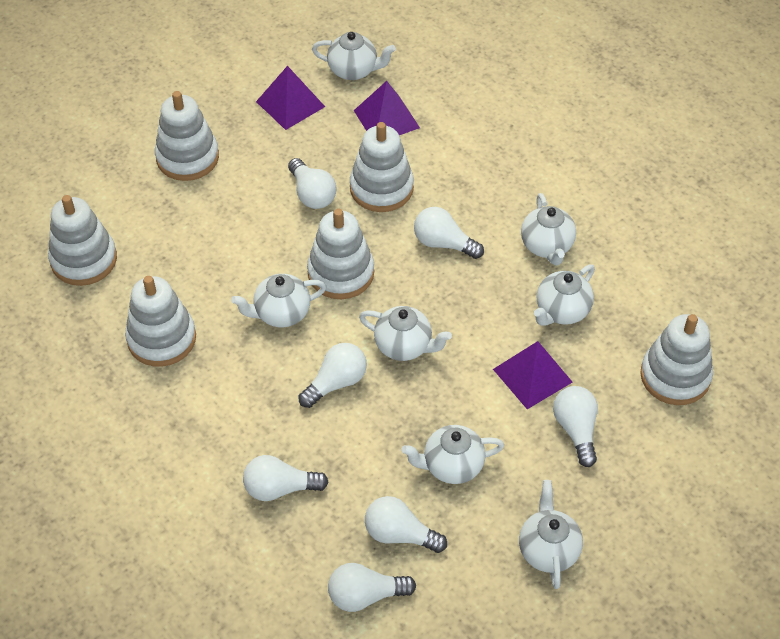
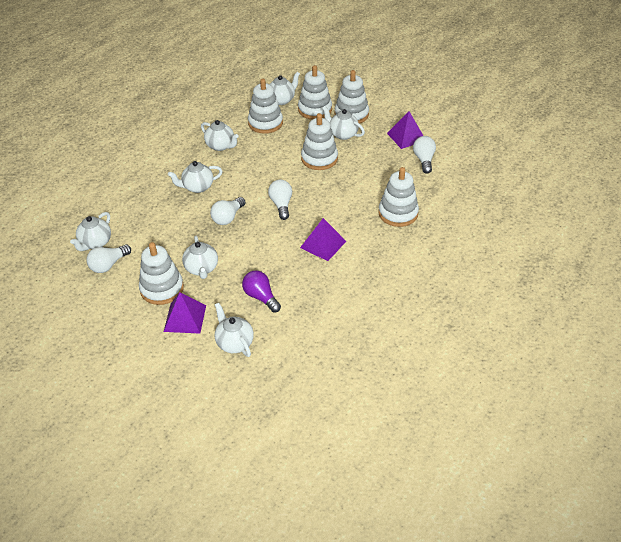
purple light bulb: none = 0 -> [242,270,281,313] = 1
white light bulb: [243,455,328,501] [288,158,337,209] [298,343,367,408] [328,563,416,612] [365,496,447,553] [414,207,484,259] [553,386,598,467] = 7 -> [86,245,131,273] [210,197,246,225] [268,180,292,220] [413,136,436,174] = 4

